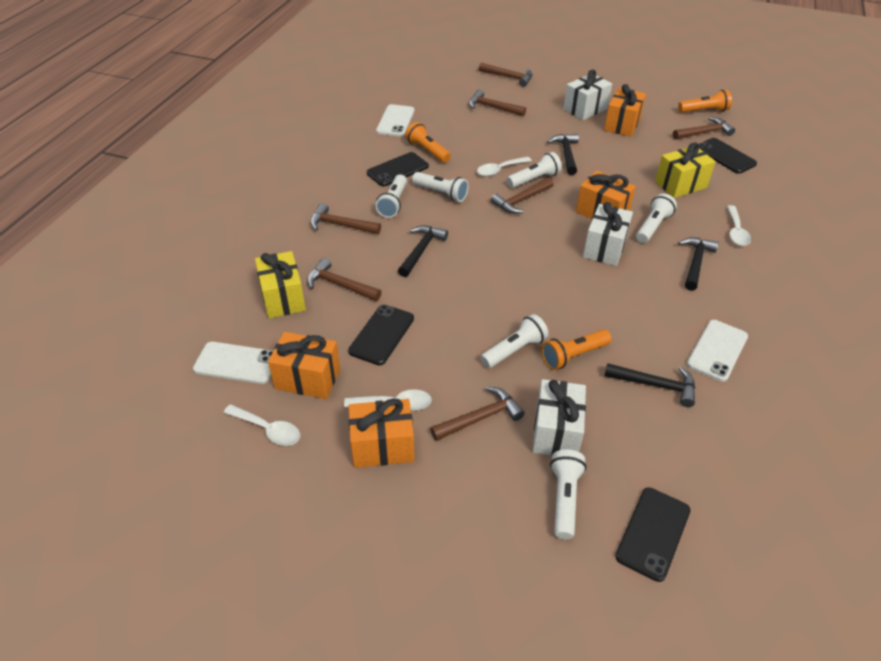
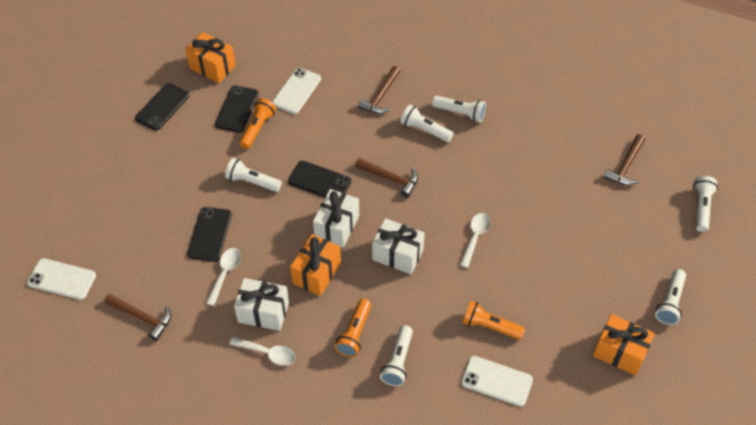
black hammer: [398,225,448,277] [547,133,579,175] [604,363,695,407] [678,237,719,291] = 4 -> none = 0
brown hammer: [307,258,382,301] [310,203,381,234] [430,387,525,441] [469,89,526,116] [479,63,533,87] [491,177,554,214] [673,117,735,140] = 7 -> [104,294,171,341] [355,158,418,198] [358,66,400,114] [604,134,645,186] = 4
orange gift: [268,332,340,399] [349,398,414,468] [576,171,636,219] [604,84,646,137] = 4 -> [185,32,236,83] [290,234,341,296] [593,314,655,375] = 3
white spoon: [224,404,300,446] [344,389,432,410] [477,156,532,176] [727,205,751,246] = 4 -> [206,248,241,306] [230,337,296,366] [460,213,490,268] = 3
yellow gift: [255,251,306,318] [655,142,716,198] = 2 -> none = 0

